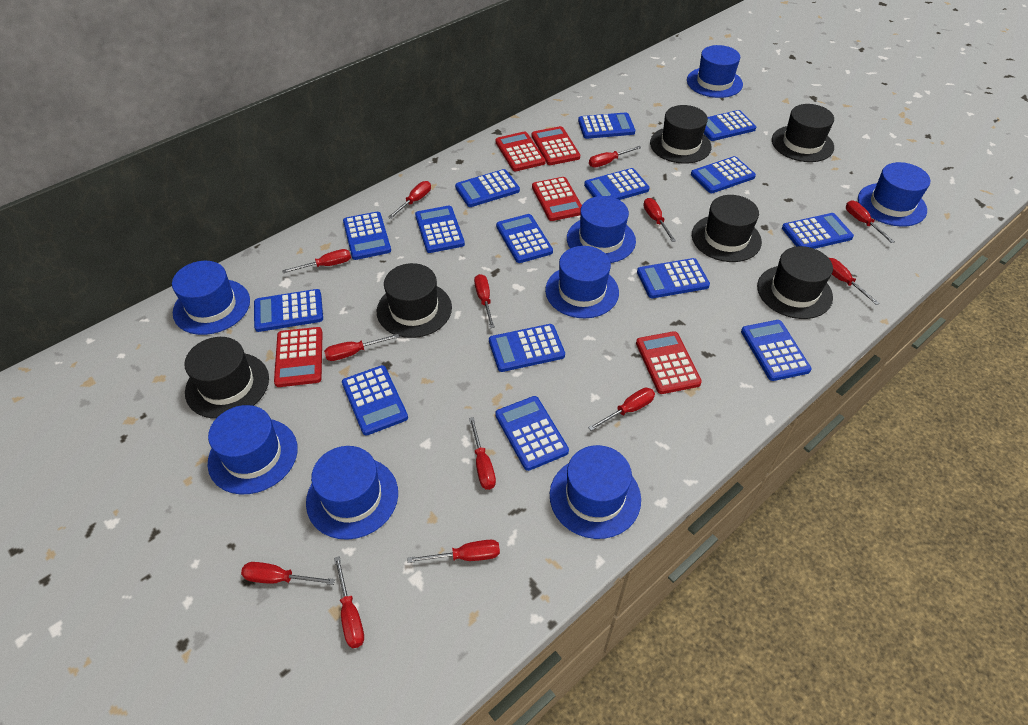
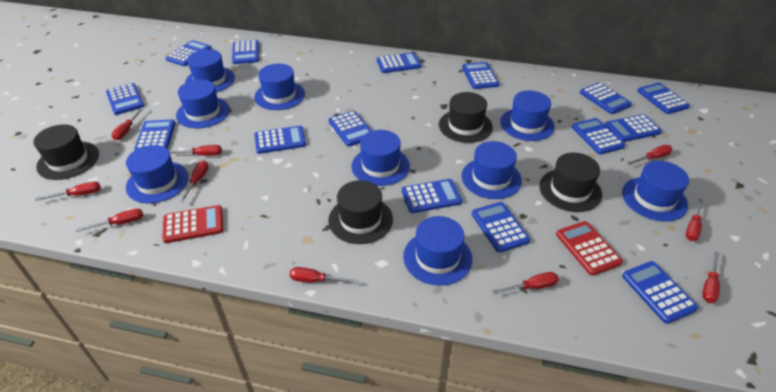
black hat: [184,337,269,419] [377,263,452,338] [650,105,712,164] [692,195,762,262] [757,246,833,319] [772,104,834,162] = 6 -> [34,124,99,180] [328,180,393,244] [439,92,493,143] [539,153,602,212] = 4
blue hat: [172,261,250,335] [208,405,298,494] [306,446,398,540] [545,246,619,318] [550,445,641,539] [567,196,636,263] [687,45,743,98] [858,162,930,227] = 8 -> [126,145,189,203] [176,79,230,128] [185,49,235,92] [254,64,305,110] [351,130,410,186] [403,216,472,286] [461,141,522,199] [500,91,555,141] [622,161,689,222] = 9
red calculator: [274,327,323,387] [496,132,546,171] [532,126,580,165] [532,177,582,221] [636,331,702,394] = 5 -> [162,205,223,243] [556,221,623,276] = 2
red screwdriver: [241,562,335,585] [282,249,351,273] [324,334,399,361] [334,556,364,648] [388,181,431,219] [407,540,500,563] [469,417,496,490] [474,274,495,328] [588,388,655,431] [589,146,641,167] [643,198,676,242] [829,258,880,305] [846,200,895,243] = 13 -> [36,181,101,201] [76,208,143,232] [112,107,144,140] [169,145,222,156] [180,161,209,202] [290,267,358,284] [493,272,559,294] [628,145,672,165] [686,199,703,241] [702,252,720,303] = 10

